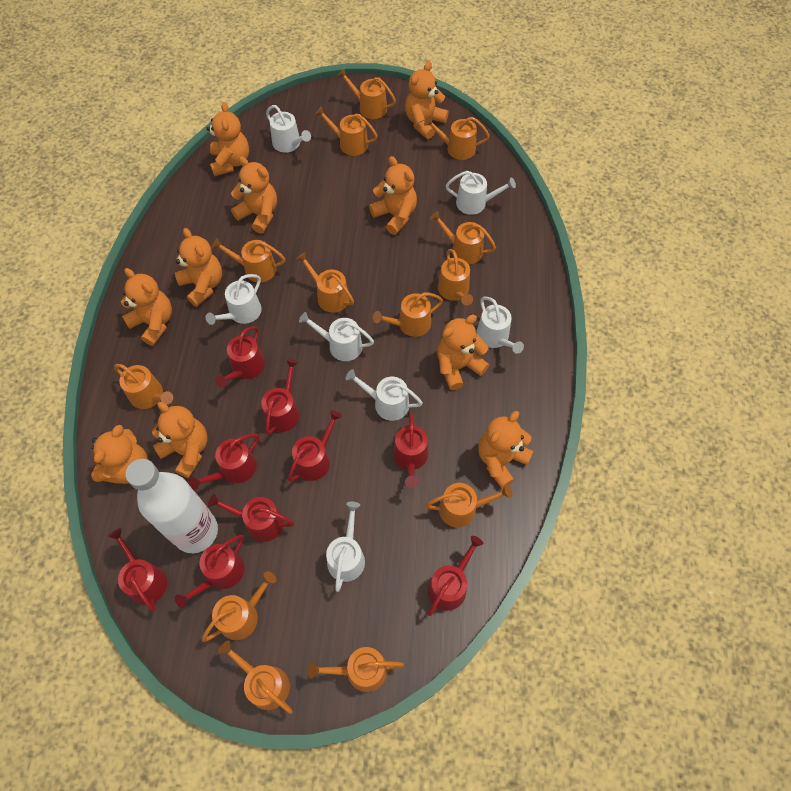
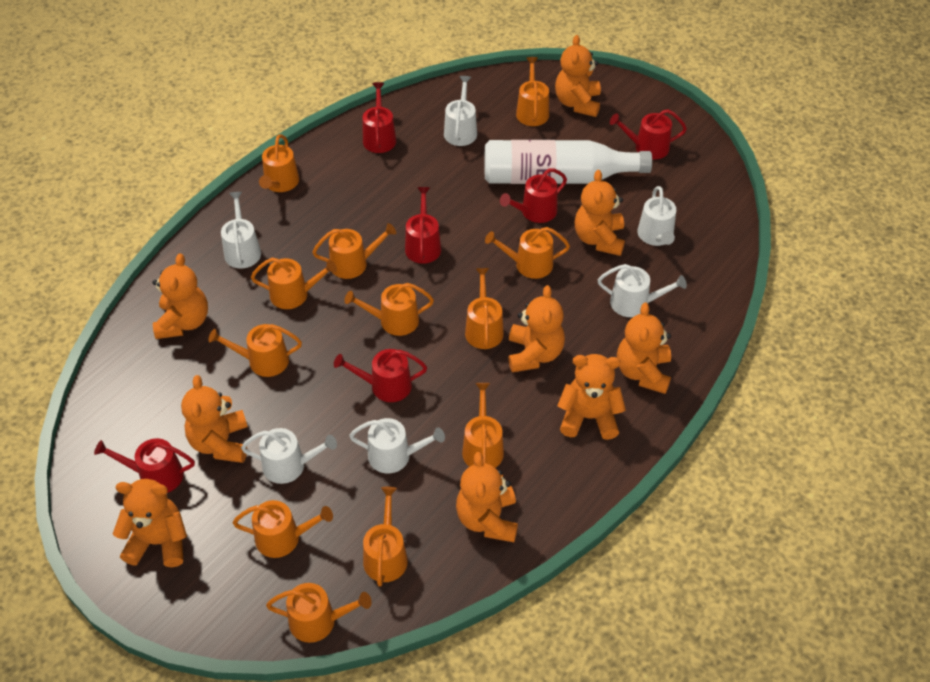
orange teddy bear: [91,425,148,484] [121,268,172,346] [152,402,208,478] [175,228,222,307] [206,102,249,176] [231,156,277,234] [369,156,417,235] [405,61,449,139] [437,314,489,390] [478,411,533,489] = 10 -> [113,479,187,567] [153,253,208,339] [181,375,248,463] [456,452,518,542] [508,285,565,373] [555,35,601,117] [557,354,626,440] [575,170,625,256] [617,303,671,394] = 9
orange watering can: [114,364,173,409] [202,571,277,642] [212,238,285,283] [218,641,293,714] [296,252,354,313] [308,647,404,692] [315,106,378,156] [338,68,396,119] [373,293,443,337] [424,116,490,160] [425,483,512,528] [430,211,496,264] [438,249,473,306] = 13 -> [208,324,302,377] [233,500,333,558] [251,258,337,309] [259,134,299,192] [266,583,372,643] [312,223,396,279] [345,283,434,336] [363,487,408,587] [462,383,504,468] [465,268,504,349] [485,227,570,279] [516,57,549,126] = 12
red watering can: [108,528,167,611] [175,535,244,608] [189,434,259,490] [208,494,294,542] [215,326,265,388] [261,359,299,435] [288,410,342,482] [393,413,428,488] [428,536,483,616] = 9 -> [94,438,195,493] [334,349,427,402] [363,82,396,153] [405,187,441,264] [500,168,567,223] [610,109,687,160] = 6
white watering can: [206,274,262,325] [266,105,311,153] [299,312,374,361] [326,502,365,592] [345,369,423,421] [446,171,516,215] [476,297,524,354] = 7 -> [221,192,261,269] [241,428,337,484] [349,418,445,473] [444,76,477,146] [598,264,687,317] [637,186,676,246] = 6

